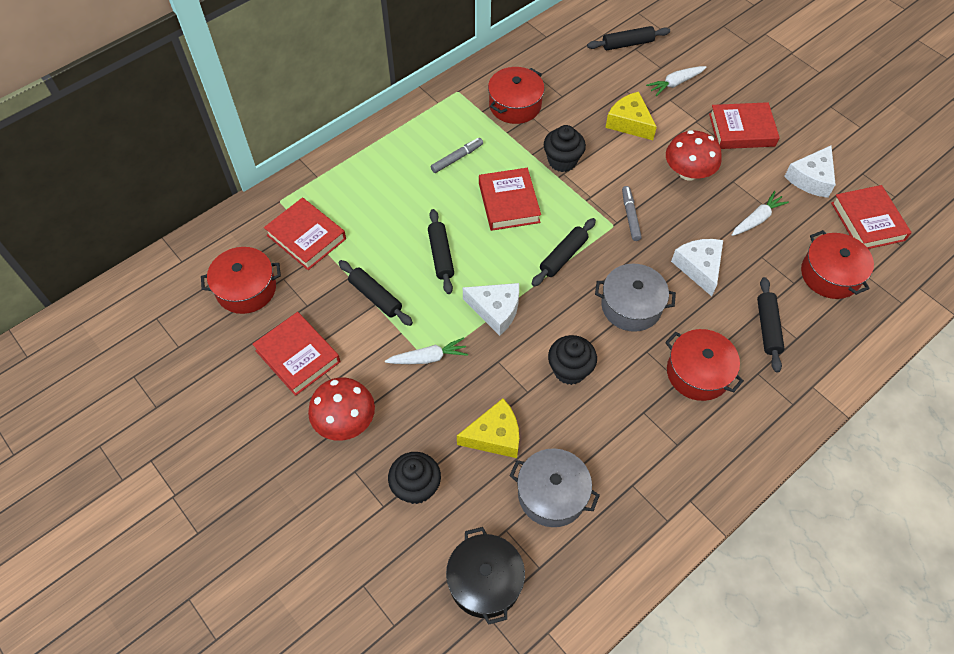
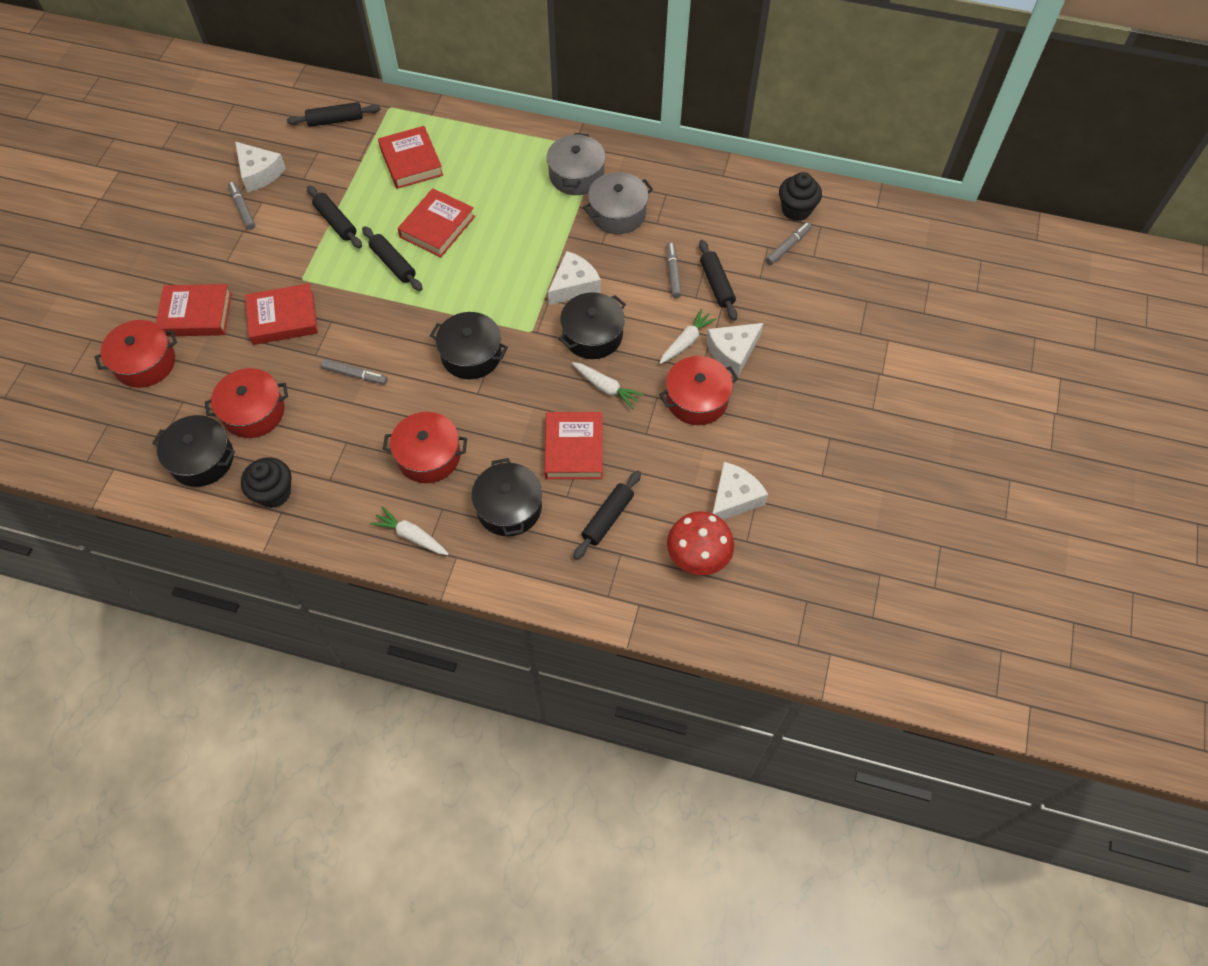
black cupcake: [388,452,441,504] [544,125,586,172] [548,335,597,385] = 3 -> [241,457,291,508] [779,172,822,221] = 2
black pot: [446,527,525,625] = 1 -> [152,415,235,487] [430,312,508,379] [471,458,542,536] [559,292,626,359] = 4
grey marker: [431,138,483,173] [622,186,642,241] = 2 -> [228,181,255,230] [321,359,388,384] [666,242,682,298] [766,222,812,265] = 4
red mushroom: [308,378,375,441] [666,130,722,181] = 2 -> [667,511,734,575] = 1
white cheese: [463,283,519,336] [671,239,723,296] [784,146,836,198] = 3 -> [235,142,286,193] [548,251,601,305] [706,323,763,376] [712,462,768,520] = 4
yellow cheese: [457,398,519,458] [605,92,657,140] = 2 -> none = 0

